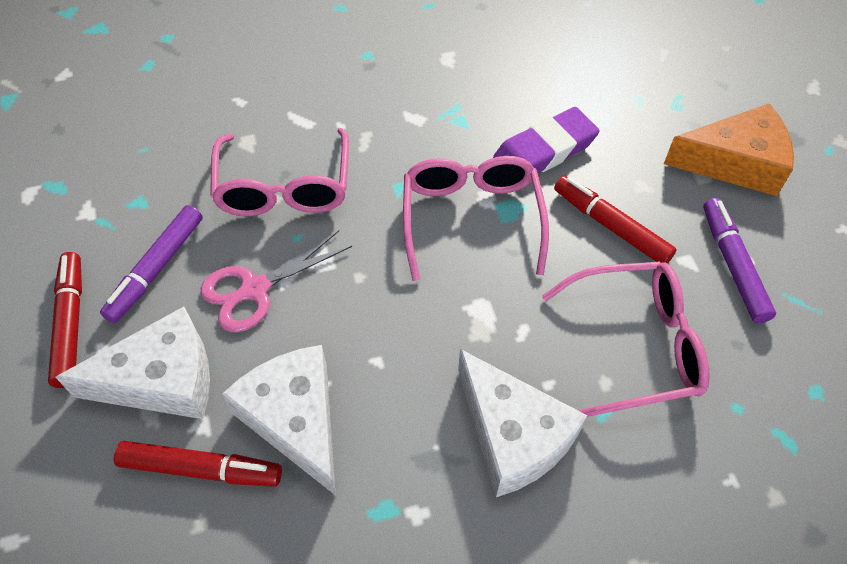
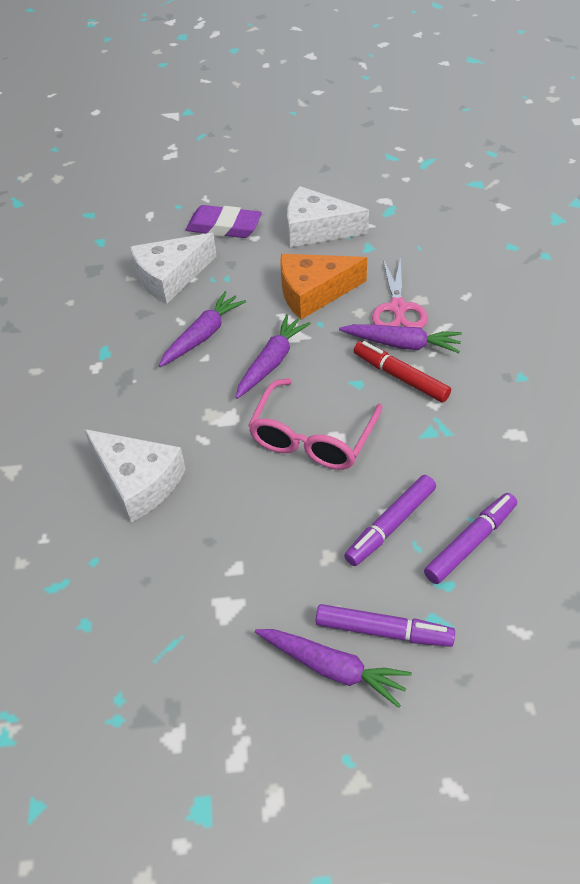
pink glasses: [210,128,349,216] [403,156,549,281] [542,262,710,417] = 3 -> [248,379,383,470] = 1
purple carrot: none = 0 -> [159,291,246,367] [235,314,311,399] [255,629,412,708] [339,324,462,353] = 4
purple marker: [100,205,203,323] [703,198,776,323] = 2 -> [316,604,455,647] [344,475,436,566] [424,493,517,584] = 3
red marker: [48,252,82,388] [114,441,282,487] [554,176,677,264] = 3 -> [354,341,451,403] = 1

